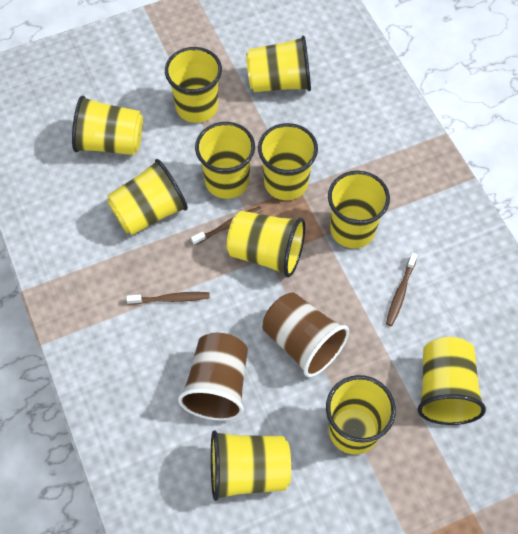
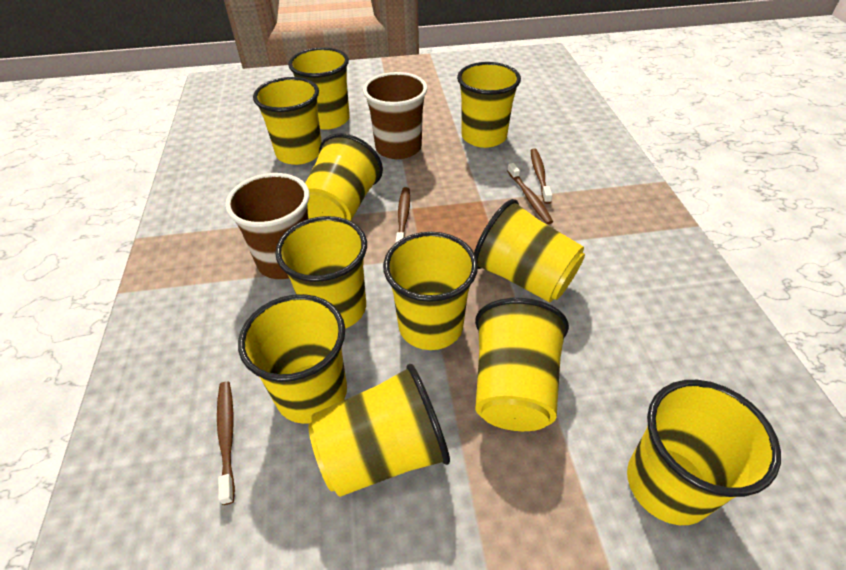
brown toothbrush: [126,292,210,305] [191,206,263,245] [386,253,418,326] = 3 -> [217,381,235,505] [395,187,410,243] [507,163,553,224] [531,149,552,204] = 4

